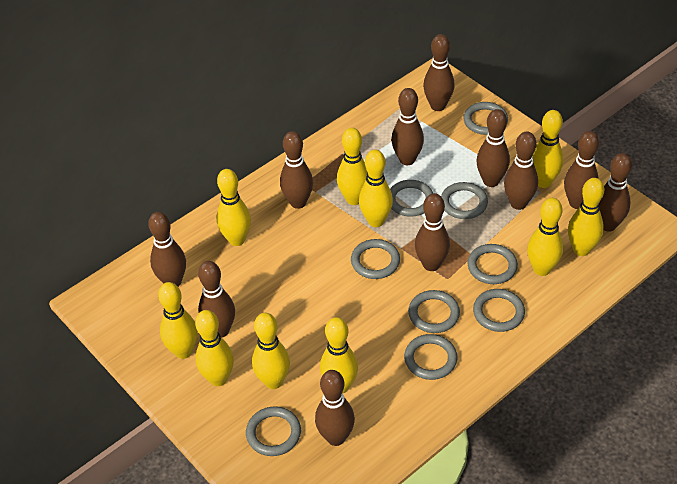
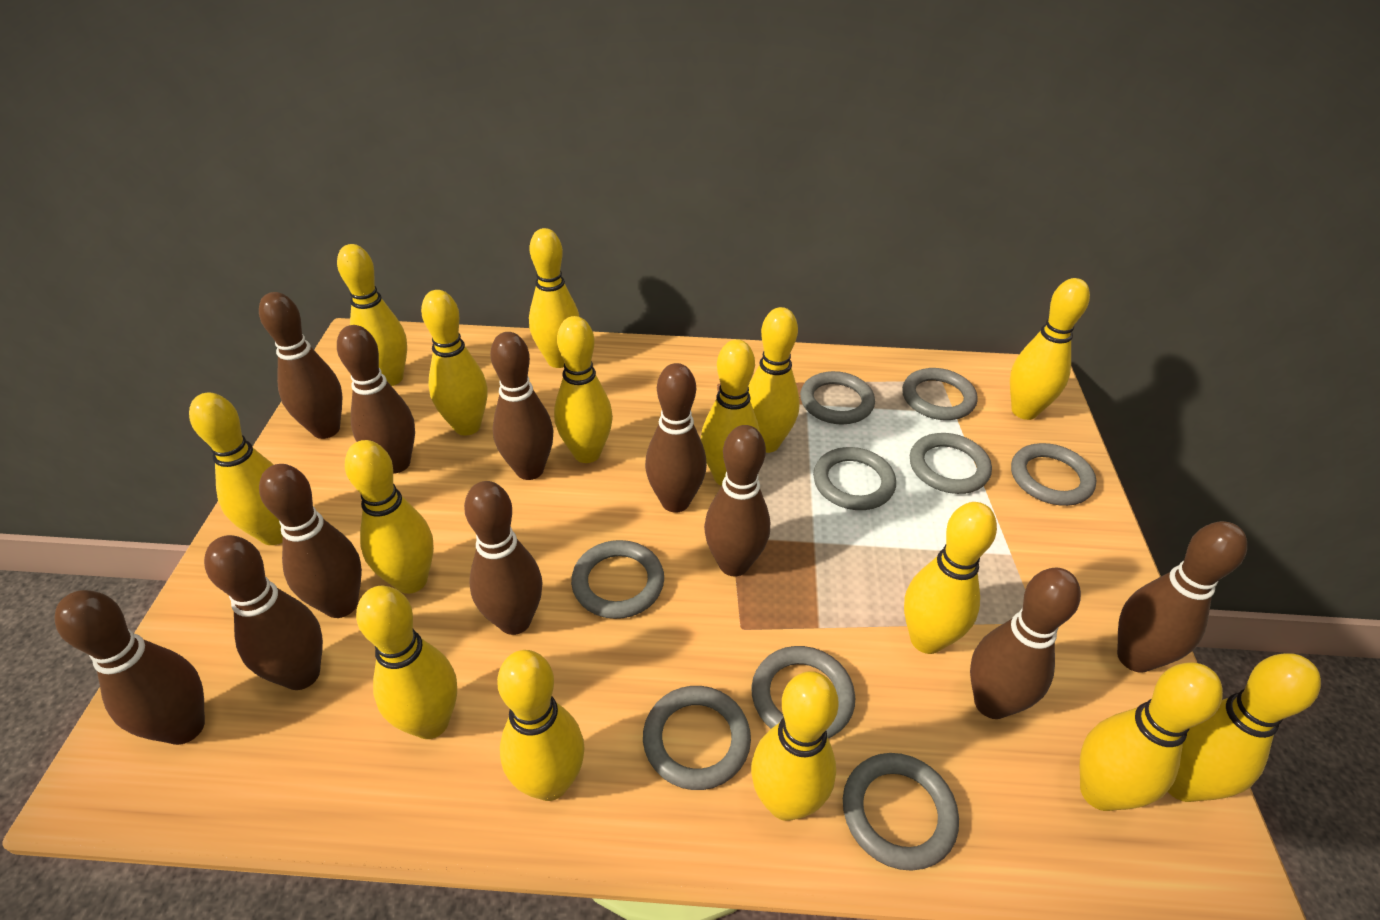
yellow bowling pin: [158,282,198,359] [195,310,234,386] [217,169,251,246] [252,313,290,389] [320,317,358,393] [337,128,368,205] [359,149,393,227] [527,198,563,276] [532,110,563,188] [568,178,604,256] = 10 -> [189,393,283,545] [337,244,407,386] [345,440,434,594] [356,586,457,739] [421,290,487,436] [497,650,585,801] [529,228,580,368] [554,316,613,463] [701,340,760,486] [748,307,800,453] [751,671,839,821] [904,502,997,654] [1010,278,1090,420] [1079,662,1223,811] [1168,653,1321,802] = 15

